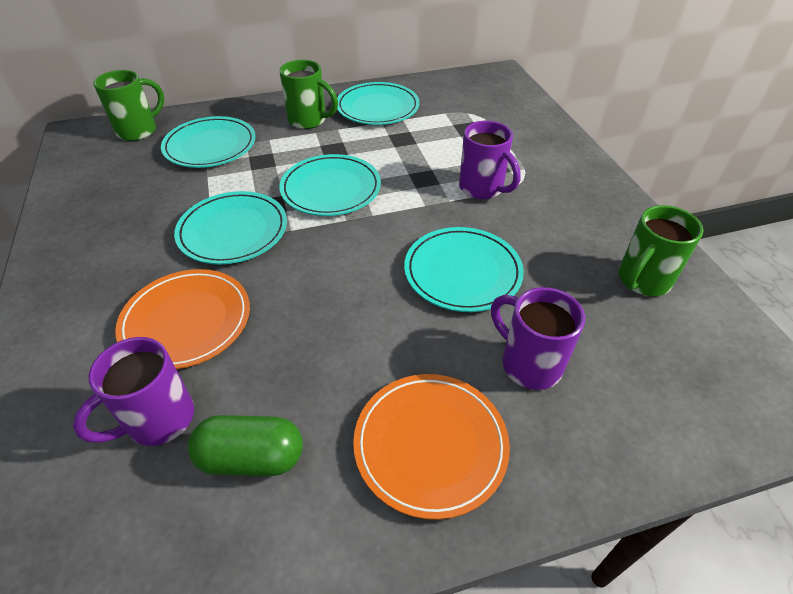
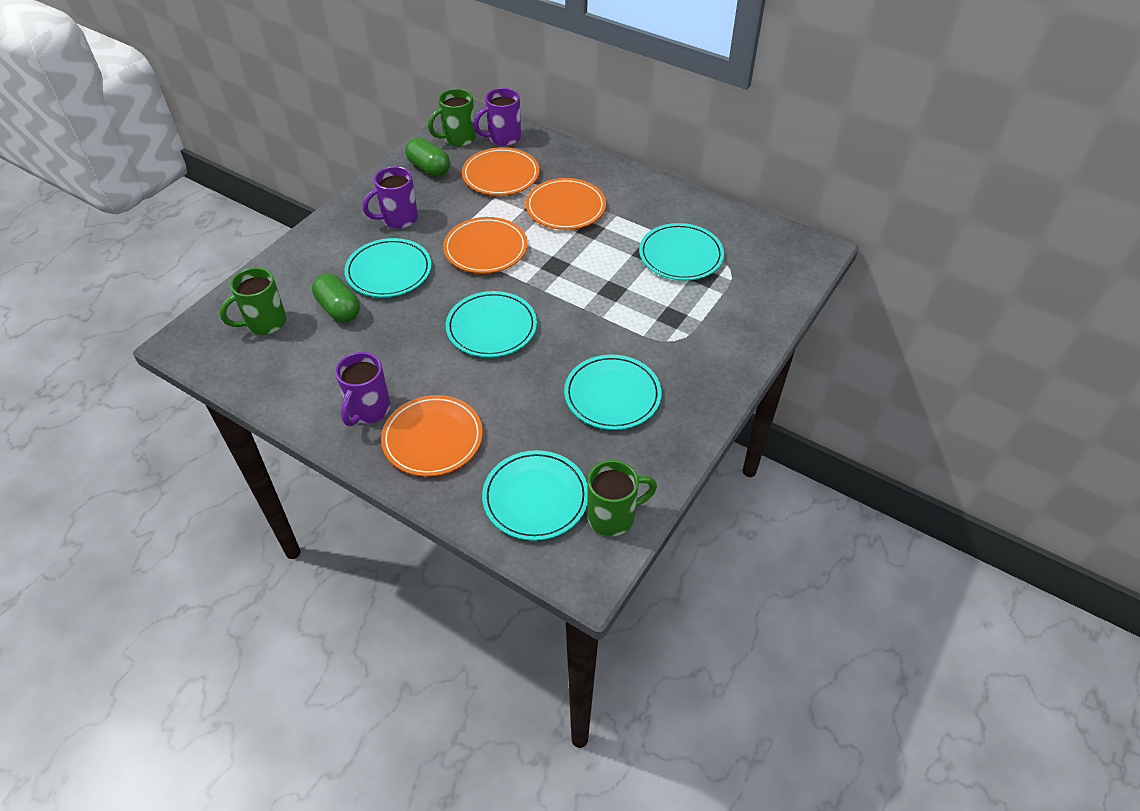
green capsule: [188,415,303,476] = 1 -> [312,273,360,322] [405,137,450,177] = 2
orange plate: [115,269,250,369] [353,374,510,520] = 2 -> [381,395,483,476] [443,217,528,273] [462,147,539,195] [526,178,606,230] = 4

